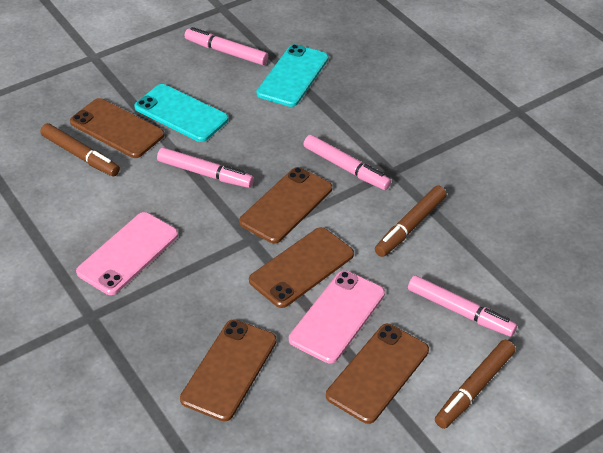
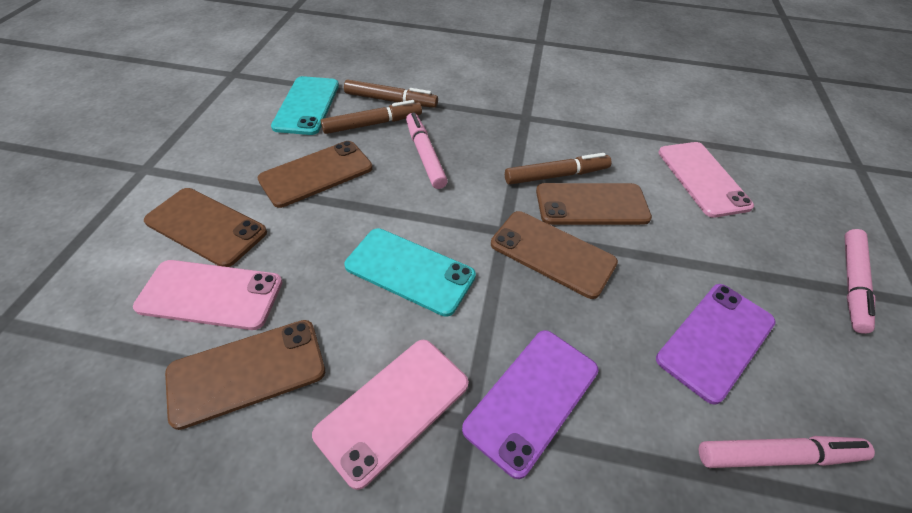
pink marker: [157,147,254,188] [185,27,268,65] [303,135,391,190] [408,275,517,337] = 4 -> [406,113,448,189] [699,436,875,468] [844,229,875,334] = 3
pink phone: [76,212,178,295] [289,270,385,363] = 2 -> [133,260,282,330] [312,340,469,490] [658,142,754,218] = 3
purple phone: none = 0 -> [462,330,599,479] [656,284,776,405] = 2

